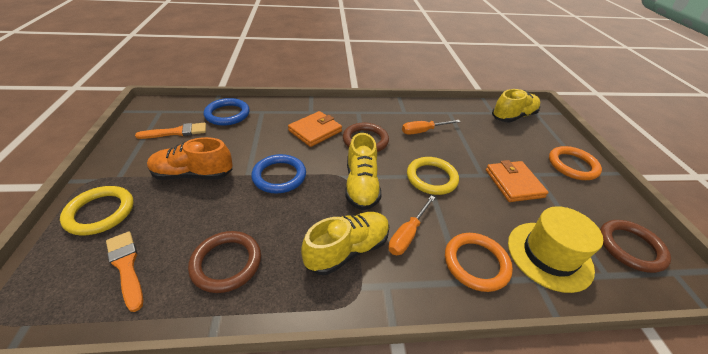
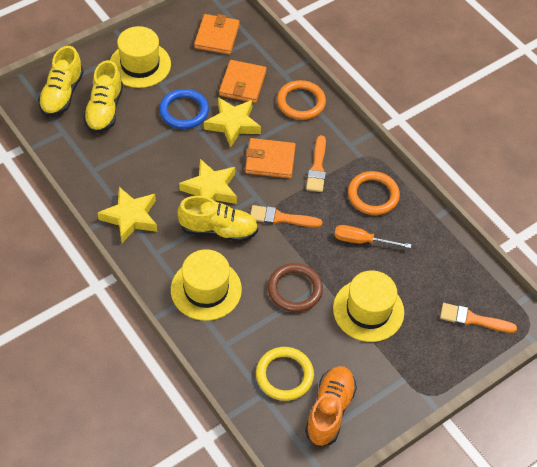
blue ring: [204,98,250,126] [251,154,306,193] = 2 -> [159,89,209,129] = 1
brown ring: [188,231,261,293] [343,123,389,152] [600,220,671,273] = 3 -> [268,263,323,312] = 1
orange brush: [106,231,143,312] [135,123,206,139] = 2 -> [250,205,322,227] [306,135,326,192] [440,303,517,333] = 3
orange screwdriver: [388,195,435,255] [402,120,460,135] = 2 -> [334,225,411,248] = 1
orange wallet: [288,111,342,147] [486,160,549,202] = 2 -> [194,14,240,55] [219,60,266,103] [245,138,296,178] = 3
yellow hat: [508,206,603,293] = 1 -> [110,26,171,88] [171,249,242,321] [333,270,404,342] = 3
yellow ring: [60,186,134,236] [407,157,459,195] = 2 -> [256,347,314,401] = 1
yellow star: none = 0 -> [98,187,157,243] [179,159,237,204] [204,97,261,148] = 3

